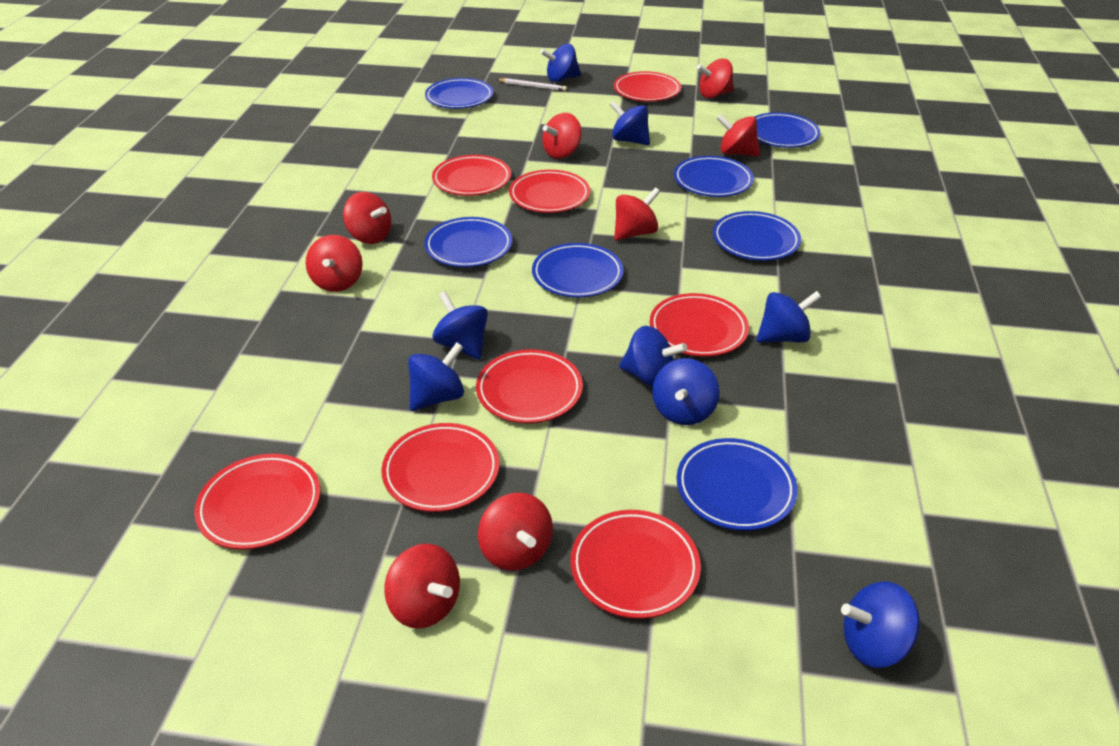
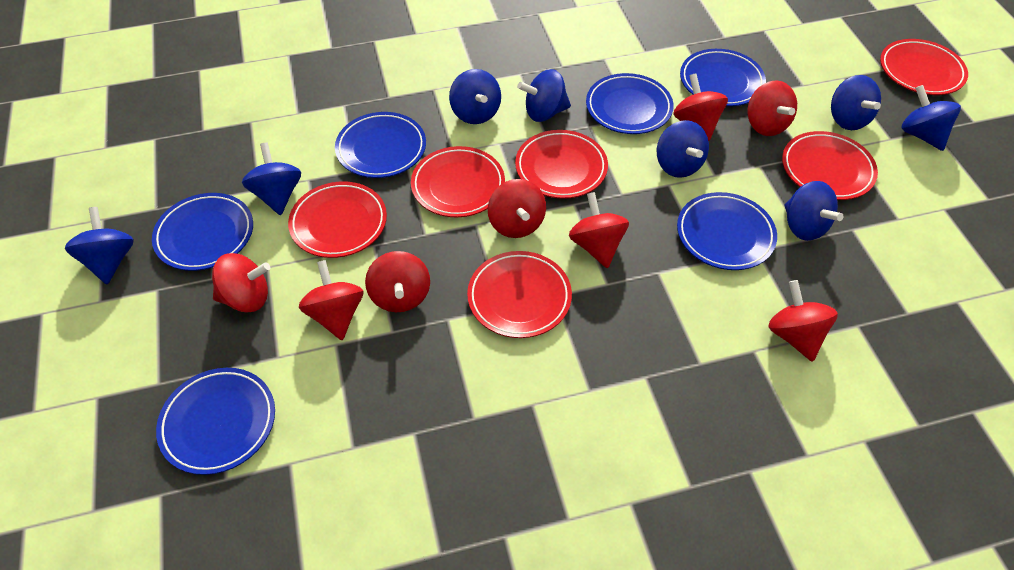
blue plate: [424,217,512,267] [425,78,493,109] [532,243,624,298] [674,156,754,197] [677,438,798,531] [713,211,801,261] [754,112,820,148] = 7 -> [152,193,253,271] [156,368,275,475] [335,112,426,178] [586,73,674,134] [677,192,777,270] [680,49,766,106] = 6
red plate: [194,454,320,550] [381,423,499,512] [432,155,511,196] [476,349,583,423] [509,170,590,213] [570,510,701,619] [614,71,681,102] [650,293,749,357] = 8 -> [288,181,387,258] [411,146,505,217] [467,251,572,338] [515,130,608,199] [782,131,878,200] [880,39,968,95] = 6
white pencil: [496,78,567,91] = 1 -> none = 0

